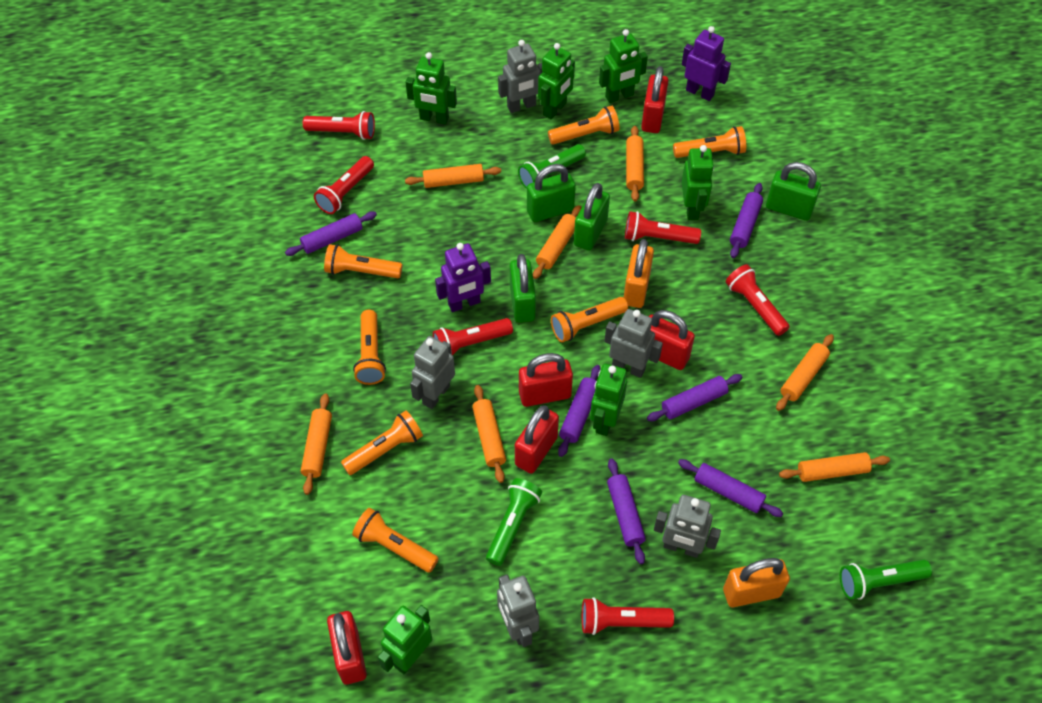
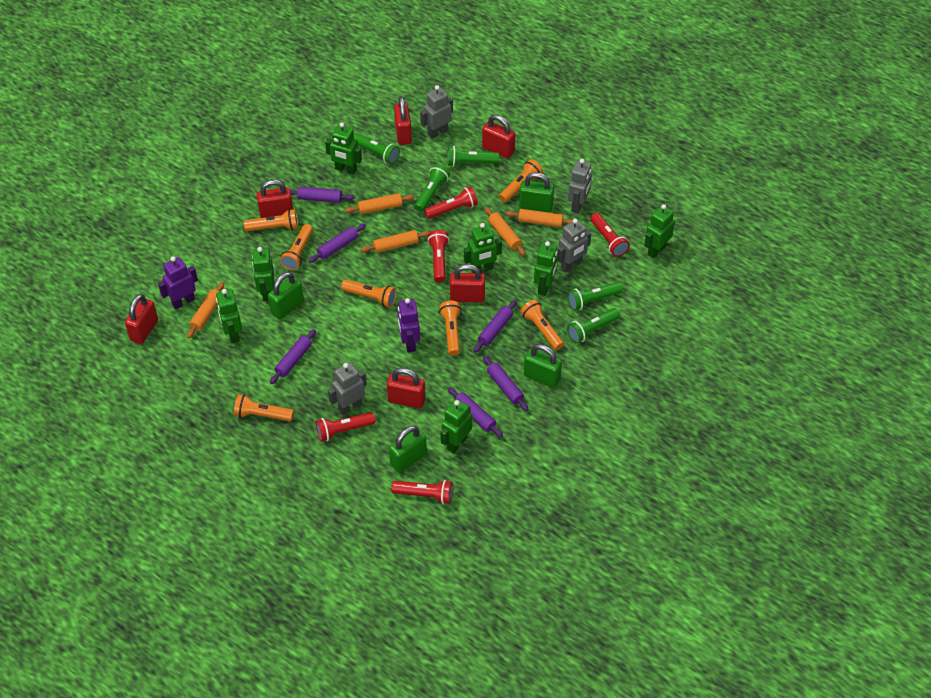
green flashlight: [486,478,542,566] [518,144,586,189] [840,559,932,600] = 3 -> [354,133,400,164] [415,164,450,212] [447,146,499,167] [567,308,620,343] [568,282,623,311] = 5
green robot: [378,605,432,674] [406,52,457,125] [538,43,575,119] [590,364,627,436] [599,29,648,103] [682,145,714,220] = 6 -> [216,289,242,343] [252,247,274,301] [325,123,362,175] [440,399,472,453] [464,223,502,273] [534,241,558,296] [644,204,675,258] = 7
grey robot: [410,336,455,409] [497,575,539,647] [498,40,542,113] [604,309,663,378] [654,495,721,558] = 5 -> [328,362,367,415] [420,85,453,139] [558,219,591,272] [568,159,592,214] = 4
orange padlock: [624,239,654,308] [723,558,790,607] = 2 -> none = 0
orange rolling pin: [301,393,332,495] [405,164,501,188] [472,385,506,483] [533,205,581,279] [626,126,644,201] [776,334,834,411] [779,452,890,482] = 7 -> [187,282,224,339] [345,193,414,214] [361,230,430,253] [485,207,525,256] [506,209,573,227] = 5
red flashlight: [303,111,375,140] [314,156,374,214] [433,318,513,355] [582,597,674,635] [625,211,701,244] [726,264,790,336] = 6 -> [316,412,376,442] [391,480,453,504] [424,186,478,219] [428,230,449,282] [590,213,630,257] = 5
red padlock: [327,611,367,684] [515,405,559,474] [519,353,573,407] [641,66,668,133] [649,310,695,370] = 5 -> [125,294,158,344] [257,180,293,218] [387,368,425,408] [394,97,412,145] [450,264,485,302] [482,115,515,159] = 6

